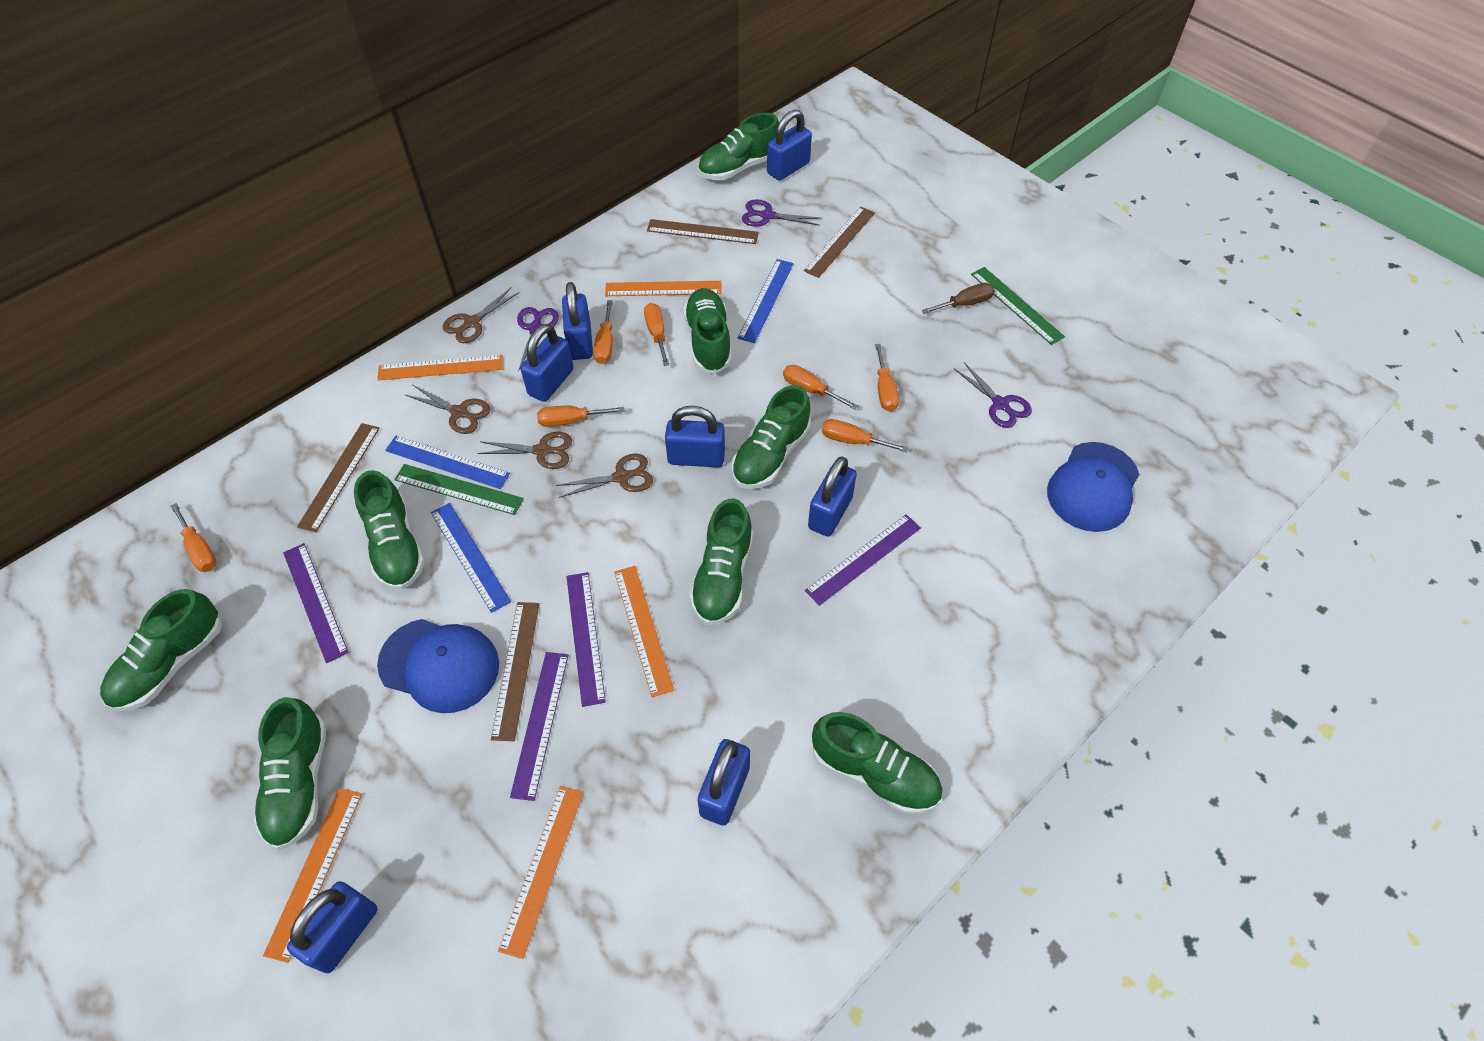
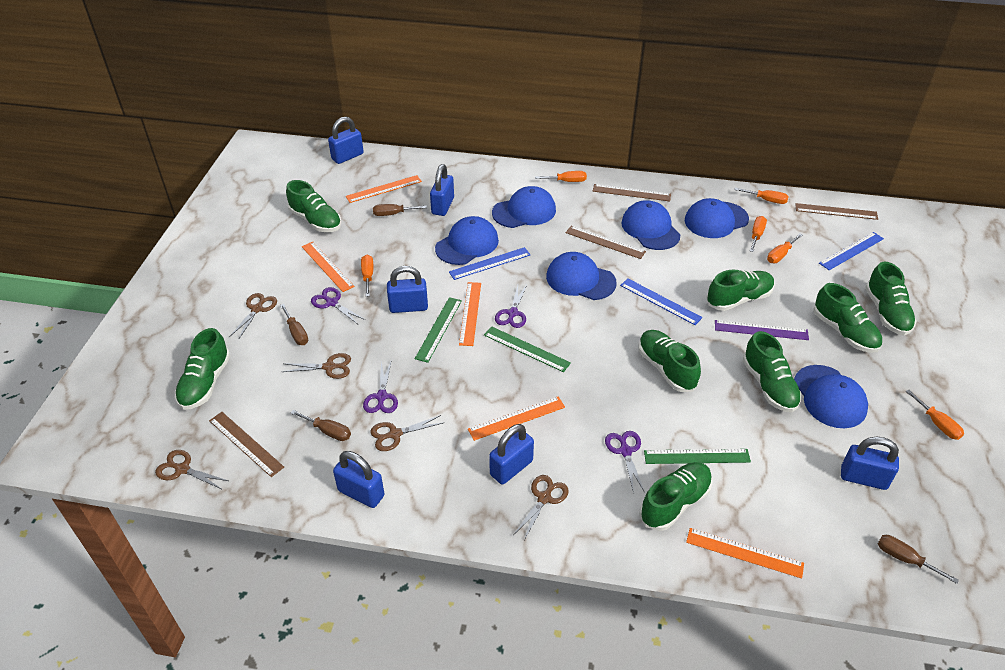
blue cap: [377,619,499,713] [1047,442,1139,532] = 2 -> [435,216,499,265] [492,186,556,228] [546,252,617,300] [621,200,680,250] [685,198,749,238] [794,365,868,428] = 6
blue padlock: [287,881,377,973] [520,324,574,402] [562,282,593,360] [665,406,725,467] [698,739,750,825] [767,110,812,181] [808,456,857,537] = 7 -> [328,117,364,164] [333,451,384,508] [387,266,428,313] [430,164,454,216] [489,424,534,484] [841,437,899,490] = 6
brown scissors: [405,385,490,434] [443,288,520,343] [477,432,572,469] [556,454,653,498] = 4 -> [155,450,228,489] [229,293,277,340] [282,353,351,379] [370,415,443,451] [514,475,569,540] = 5
brown screwdriver: [921,283,995,314] = 1 -> [280,304,308,345] [291,410,351,441] [373,204,427,216] [878,535,959,584] = 4
green ruler: [394,464,524,515] [971,267,1065,345] = 2 -> [415,297,462,363] [484,326,571,372] [644,449,751,464] = 3
orange screwdriver: [171,503,216,572] [537,406,625,427] [593,300,613,364] [644,303,669,366] [783,365,858,410] [822,419,908,452] [875,344,899,412] = 7 -> [361,255,373,297] [535,171,587,182] [734,188,789,204] [750,216,767,252] [767,234,803,263] [906,389,964,440] = 6
purple ruler: [283,543,349,663] [510,652,568,801] [566,572,606,707] [805,514,921,606] = 4 -> [715,320,809,340] = 1
purple scissors: [517,307,559,372] [742,199,822,226] [954,362,1032,428] = 3 -> [311,287,365,323] [363,360,398,413] [495,285,527,328] [605,431,645,494] = 4

